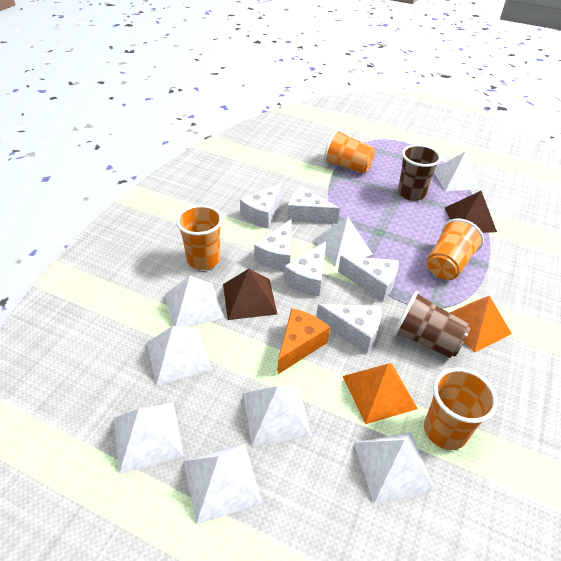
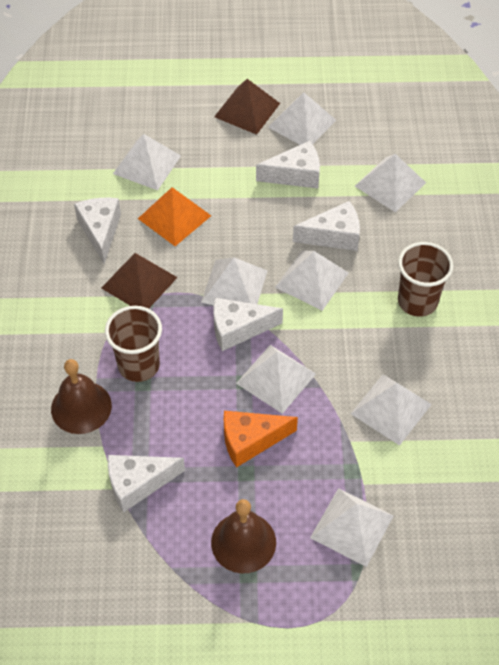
brown bell: none = 0 -> [51,359,112,434] [211,499,276,573] = 2
orange cup: [176,205,223,270] [324,129,375,173] [424,368,498,450] [427,219,484,280] = 4 -> none = 0
orange pyramid: [343,363,418,424] [450,296,512,353] = 2 -> [138,187,211,246] = 1
white cheese: [240,183,282,228] [254,219,292,271] [284,241,327,296] [287,187,340,224] [316,304,382,353] [338,256,398,301] = 6 -> [74,198,121,264] [108,455,185,513] [214,298,283,351] [256,141,320,188] [293,201,360,251] = 5

